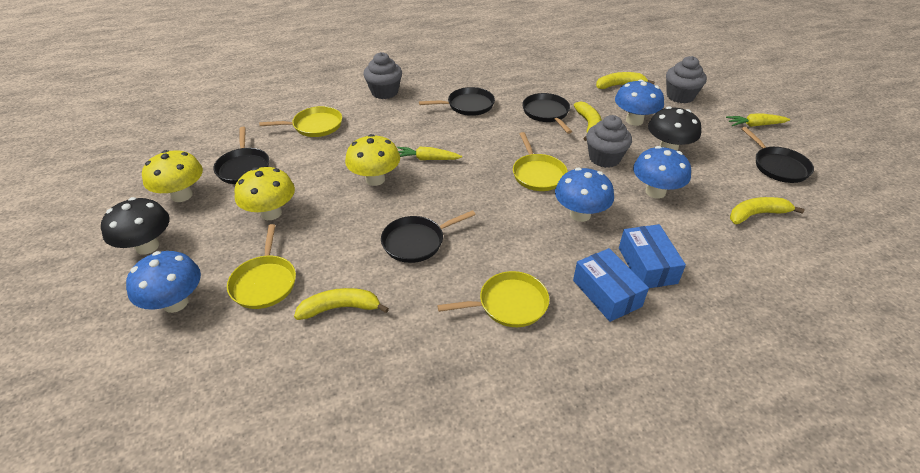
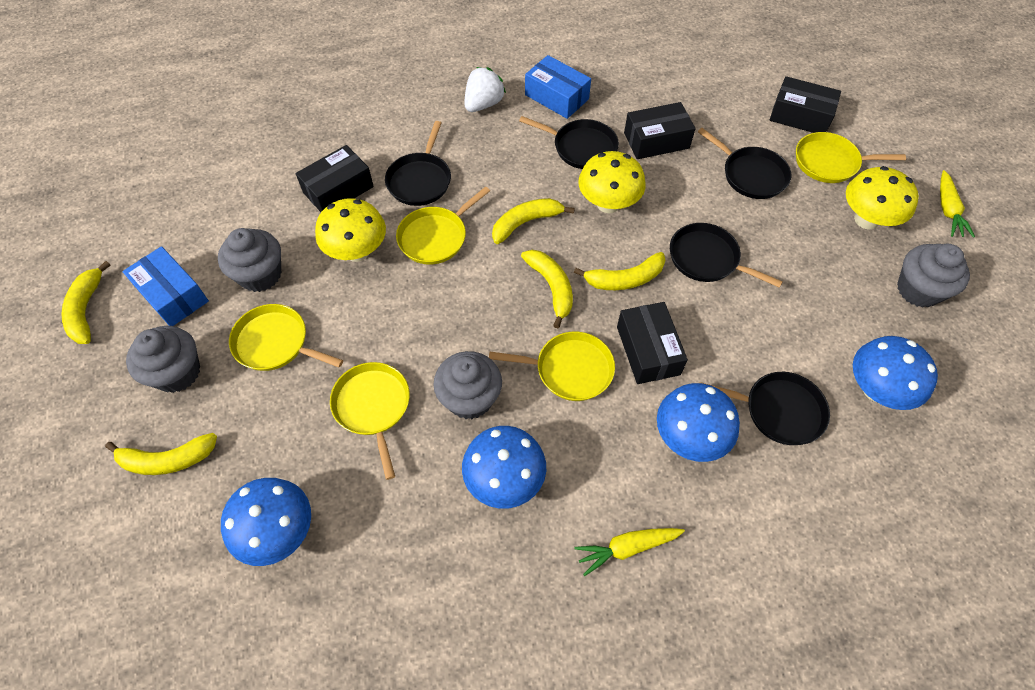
black box: none = 0 -> [296,145,374,212] [617,302,688,384] [624,102,696,159] [770,76,841,133] = 4
black mushroom: [101,197,170,255] [648,106,701,151] = 2 -> none = 0
grey cupcake: [363,52,402,99] [586,115,632,168] [666,56,707,103] = 3 -> [126,326,200,393] [218,228,281,292] [433,351,502,419] [897,243,970,308] = 4
white strawberry: none = 0 -> [464,67,506,112] = 1
yellow banana: [294,288,389,320] [574,101,602,141] [596,72,655,89] [730,197,804,224] = 4 -> [62,261,111,344] [105,433,217,475] [492,198,575,244] [521,250,573,328] [574,252,666,290] = 5
yellow pan: [227,224,296,309] [259,106,342,137] [437,271,549,327] [513,132,568,191] = 4 -> [229,304,343,371] [330,362,410,480] [396,186,490,265] [489,332,615,401] [796,132,906,183] = 5

